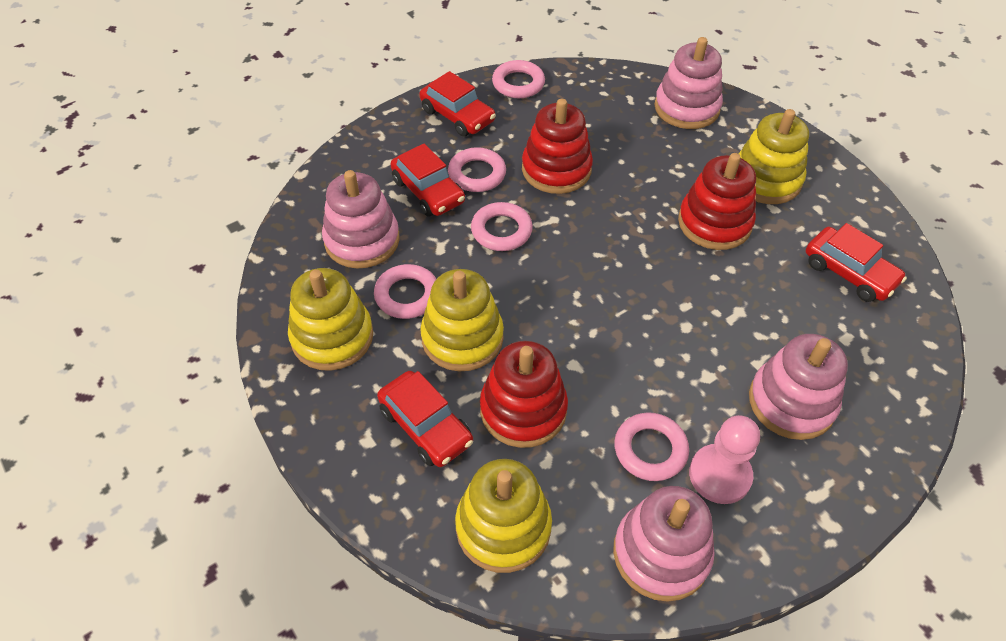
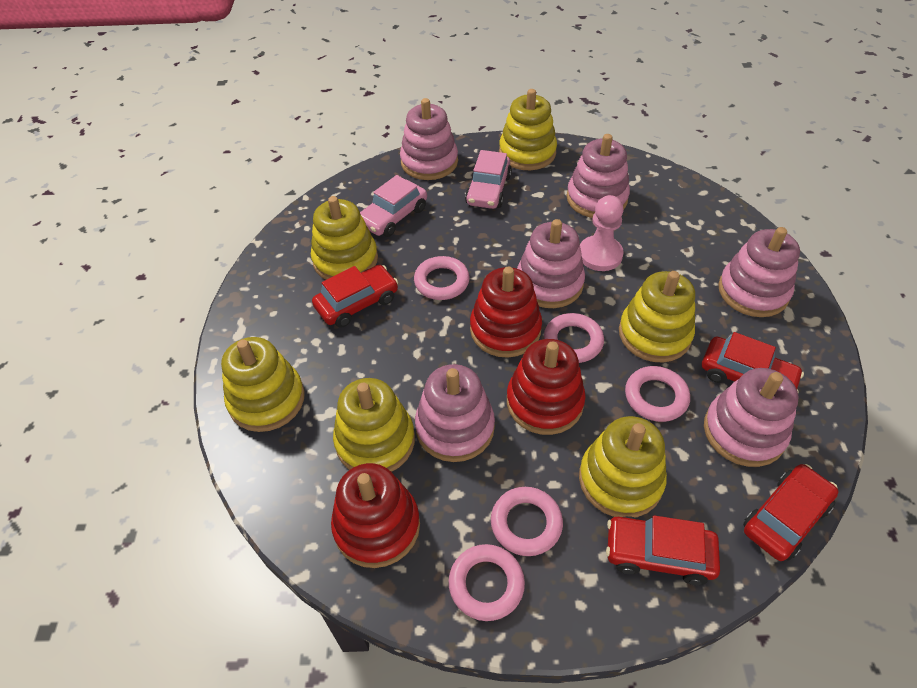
pink car: none = 0 -> [360,175,427,237] [465,150,512,209] = 2
pink stacking toy: [322,170,400,269] [613,486,715,602] [654,37,723,129] [749,334,848,440] = 4 -> [400,98,458,180] [415,364,495,462] [517,219,585,308] [567,134,630,218] [704,368,799,467] [718,227,800,317] = 6
yellow stacking toy: [288,268,373,371] [420,269,504,371] [455,459,552,573] [739,109,809,204] = 4 -> [221,337,305,432] [311,196,378,280] [333,378,415,472] [499,89,557,170] [579,416,667,518] [619,271,695,362] = 6

